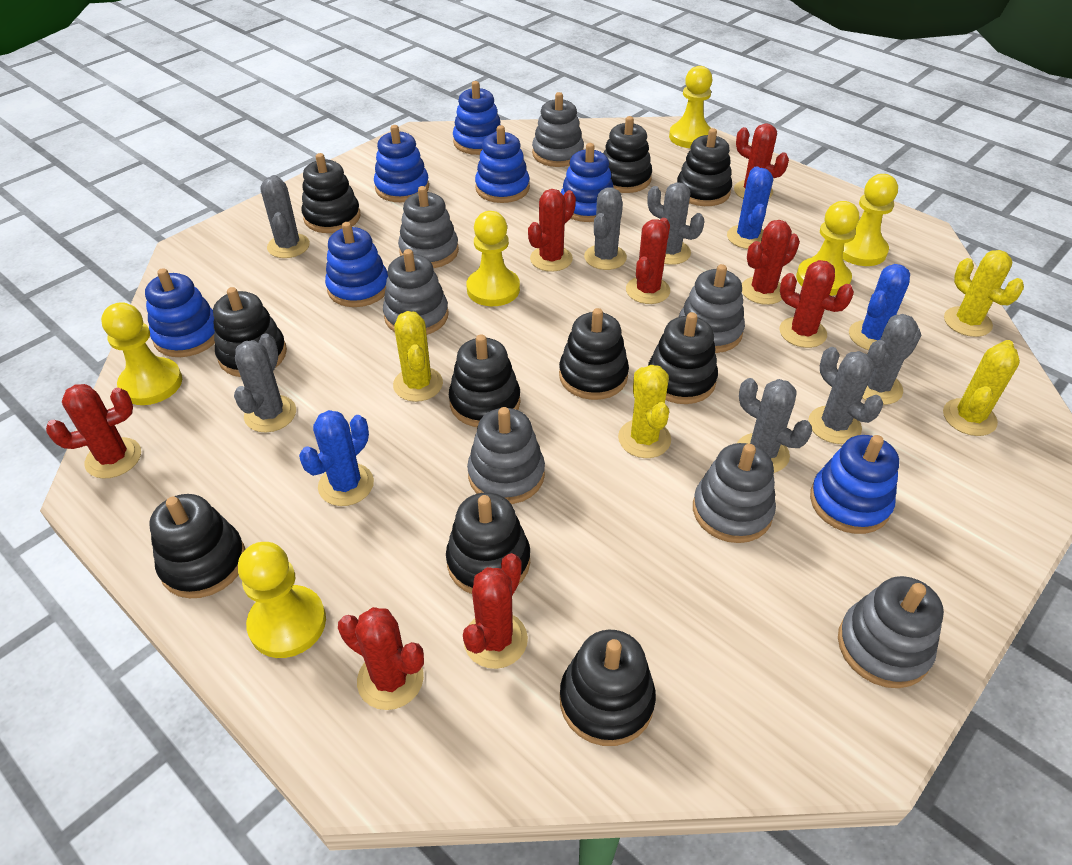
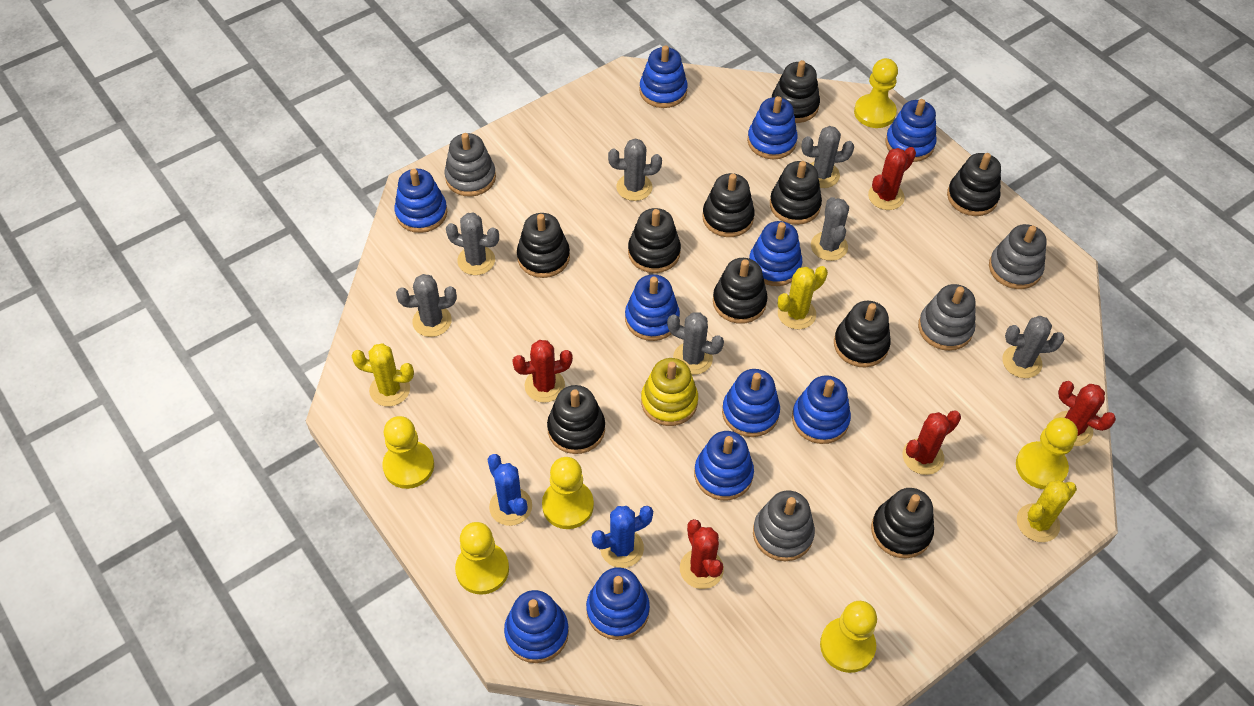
blue cactus: [299,410,374,506] [727,166,773,249] [849,264,910,350] = 3 -> [487,454,532,526] [592,506,653,568] = 2
blue stacking toy: [145,268,215,357] [325,222,388,307] [374,125,429,202] [453,81,500,155] [475,125,530,203] [561,143,613,222] [810,435,899,534] = 7 -> [394,169,447,233] [504,590,569,663] [586,567,650,640] [625,274,680,341] [639,45,688,108] [694,431,754,501] [722,369,780,437] [747,96,798,159] [749,221,802,286] [792,375,851,444] [885,99,937,162] = 11
grey stacking toy: [383,249,449,335] [398,186,459,268] [467,407,545,504] [532,92,584,167] [679,264,745,353] [693,443,776,543] [838,576,944,688] = 7 -> [444,133,496,197] [753,490,815,561] [918,284,976,351] [989,224,1047,289] = 4
red cactus: [46,384,141,479] [338,607,424,710] [463,553,528,669] [528,189,576,272] [626,218,670,304] [734,123,789,198] [742,220,800,305] [779,260,854,348] = 8 -> [512,340,573,403] [680,519,724,589] [868,147,916,210] [902,411,961,475] [1053,381,1116,446] = 5
yellow cactus: [393,311,443,402] [618,365,671,458] [943,340,1020,436] [944,250,1024,337] = 4 -> [352,344,414,407] [778,266,828,329] [1017,480,1077,542] = 3
yellow stacking toy: none = 0 -> [641,358,698,426] = 1

